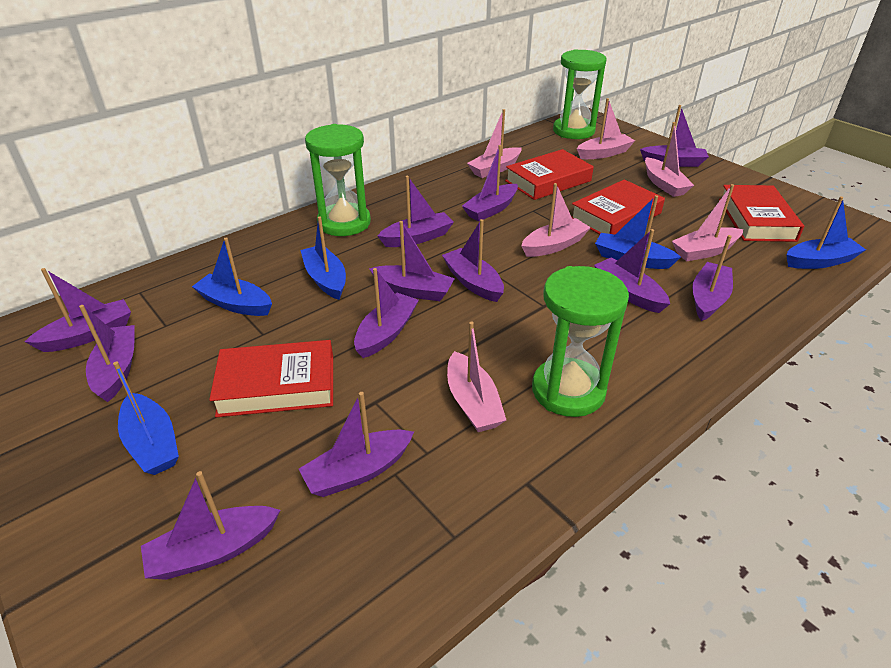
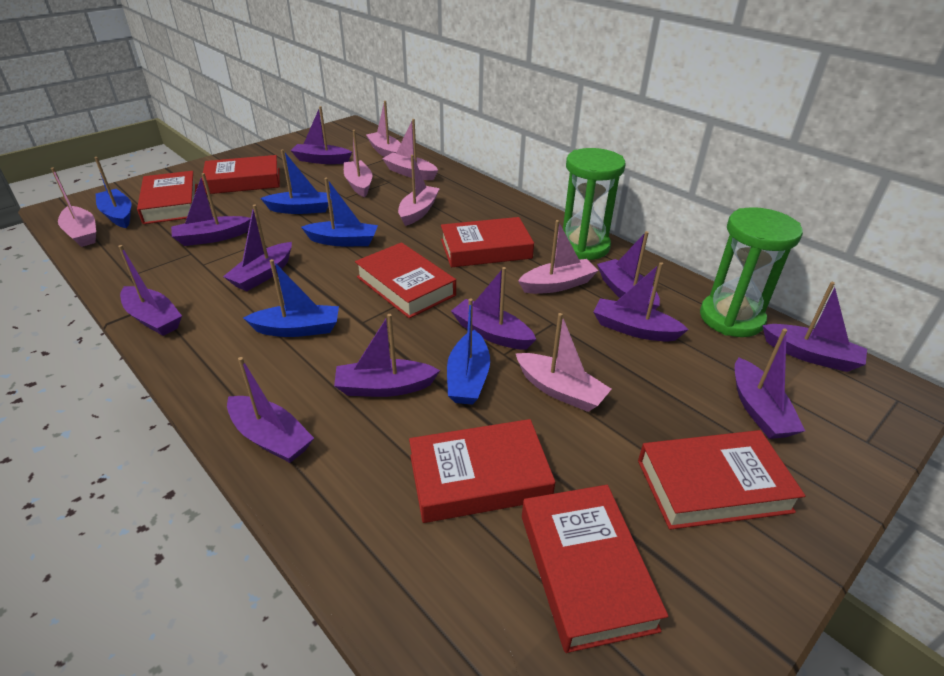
green hourglass: [305,124,371,236] [532,266,629,417] [553,49,606,139] = 3 -> [557,148,626,260] [700,207,803,337] = 2
pink boat: [447,322,506,432] [467,109,522,178] [521,183,591,257] [577,98,635,159] [645,122,694,197] [672,184,743,261] = 6 -> [51,167,96,247] [344,130,373,197] [366,101,401,157] [382,119,438,180] [398,155,440,226] [515,313,612,412] [518,220,599,294] = 7
purple boat: [25,268,131,352] [79,305,135,402] [141,471,280,580] [299,392,414,497] [354,268,419,358] [369,221,455,301] [378,176,454,247] [442,219,504,302] [462,145,518,221] [594,229,670,313] [640,105,709,167] [692,235,733,321] = 12 -> [118,245,182,336] [171,173,251,246] [223,204,292,291] [227,357,314,463] [291,106,352,164] [334,314,440,397] [451,267,536,350] [593,262,689,341] [597,231,660,309] [735,328,805,439] [762,282,867,372] = 11
red book: [209,340,333,417] [505,149,594,200] [572,179,665,235] [719,185,804,242] = 4 -> [137,171,197,224] [202,155,280,194] [355,242,456,318] [409,419,555,523] [441,217,534,267] [522,485,668,653] [638,430,806,530] = 7

